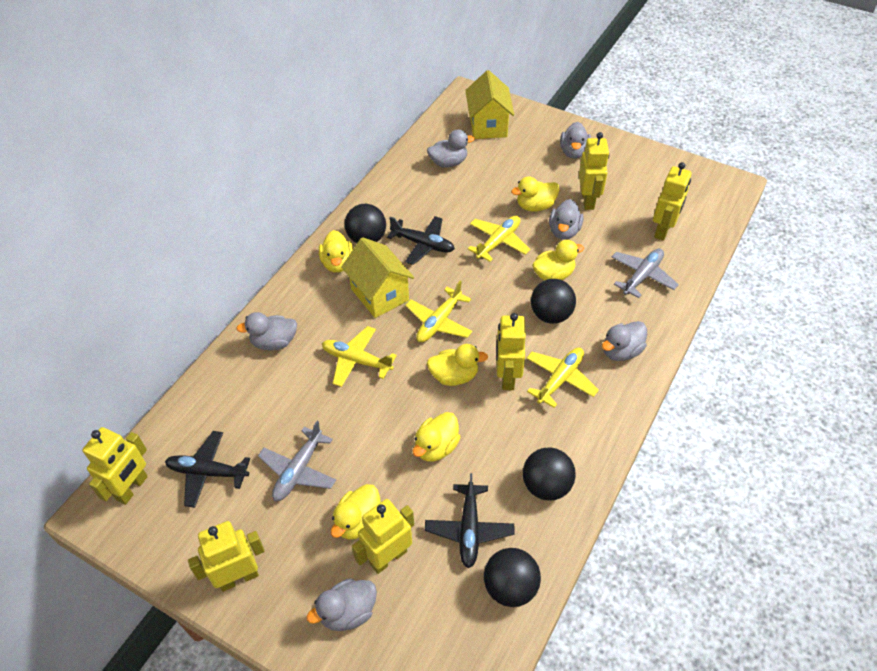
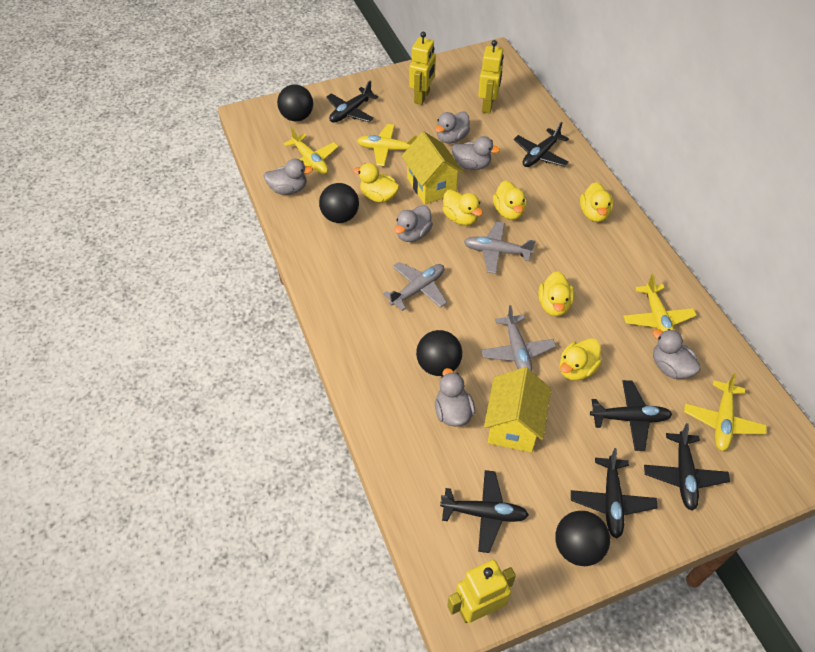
black plane: [165,431,250,508] [387,216,455,265] [425,473,514,568] = 3 -> [326,80,378,123] [440,470,529,553] [514,122,569,167] [571,448,658,539] [590,380,672,451] [644,423,730,511] = 6
grey plane: [258,421,336,501] [612,249,679,298] = 2 -> [383,262,447,311] [464,222,536,274] [481,305,556,371] = 3
yellow robot: [82,427,148,505] [188,521,265,592] [352,499,414,574] [496,313,526,390] [579,132,609,210] [653,162,692,241] = 6 -> [409,32,436,105] [447,560,516,623] [478,40,504,114] = 3

